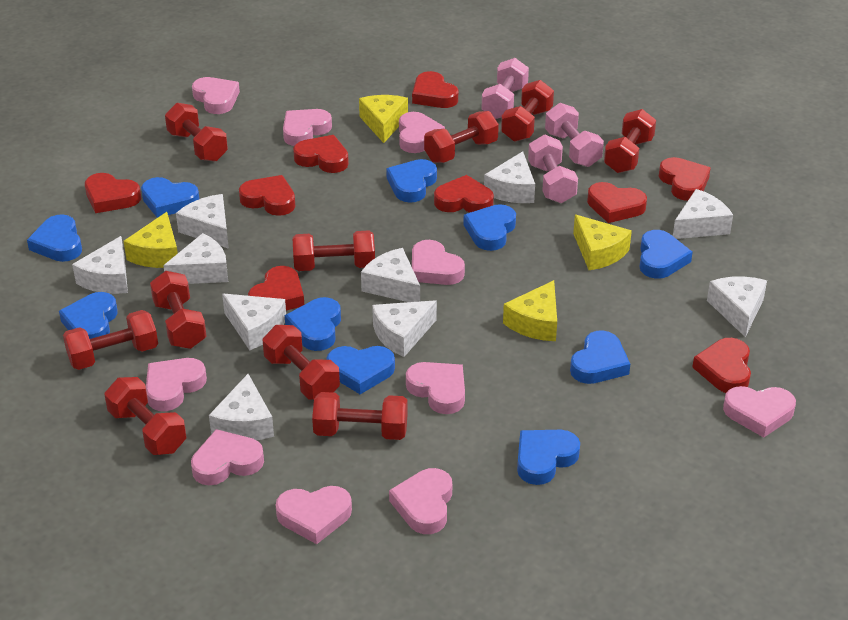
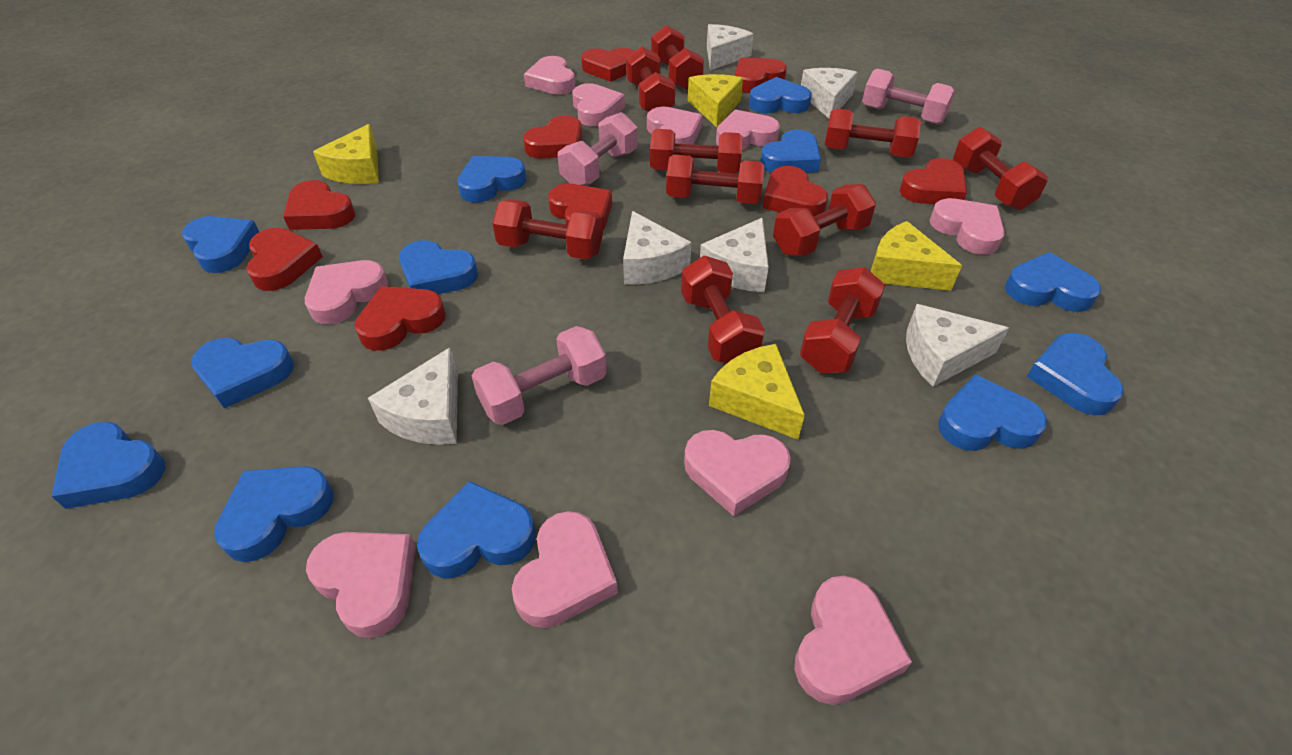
blue heart: [27,214,82,262] [59,292,117,339] [141,177,199,218] [285,297,341,351] [326,346,395,394] [386,159,437,203] [463,204,516,251] [517,430,580,485] [570,330,630,384] [639,230,693,279] = 10 -> [51,422,166,509] [182,216,259,273] [191,338,294,409] [214,466,334,562] [399,240,478,294] [417,481,536,578] [457,156,526,203] [749,77,811,114] [760,129,821,173] [938,375,1047,451] [1005,252,1101,312] [1027,333,1124,415] = 12
white cheese: [72,236,128,294] [163,233,228,284] [176,194,229,249] [209,374,274,440] [222,294,286,350] [361,248,420,302] [372,300,437,357] [484,151,535,203] [673,189,733,239] [707,276,767,337] = 10 -> [368,347,458,445] [623,211,692,284] [700,218,769,292] [707,24,754,70] [801,68,858,118] [906,304,1009,387] = 6

